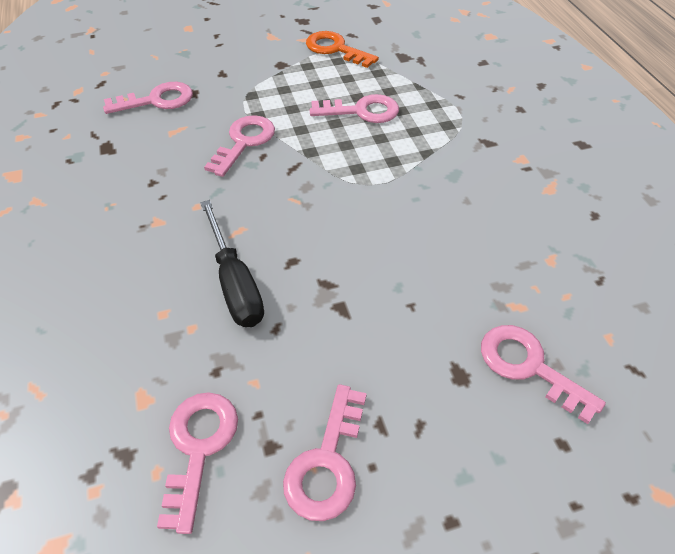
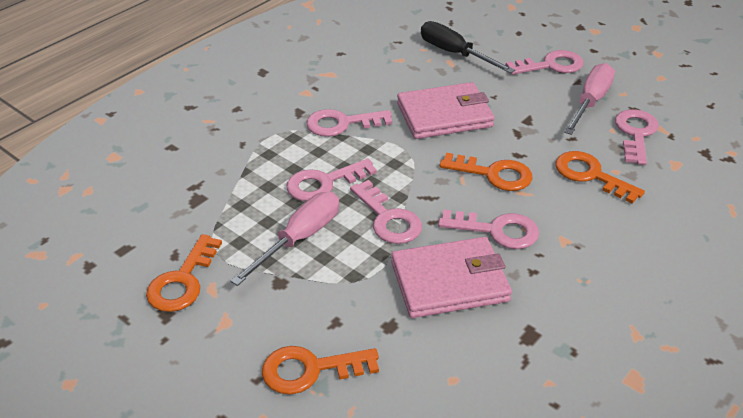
orange key: [306,31,379,68] = 1 -> [146,234,222,312] [262,346,379,395] [440,153,533,191] [555,151,645,204] = 4
pink screwdriver: none = 0 -> [231,192,339,286] [564,63,615,135] = 2
pink wallet: none = 0 -> [391,237,512,318] [397,82,495,139] = 2

